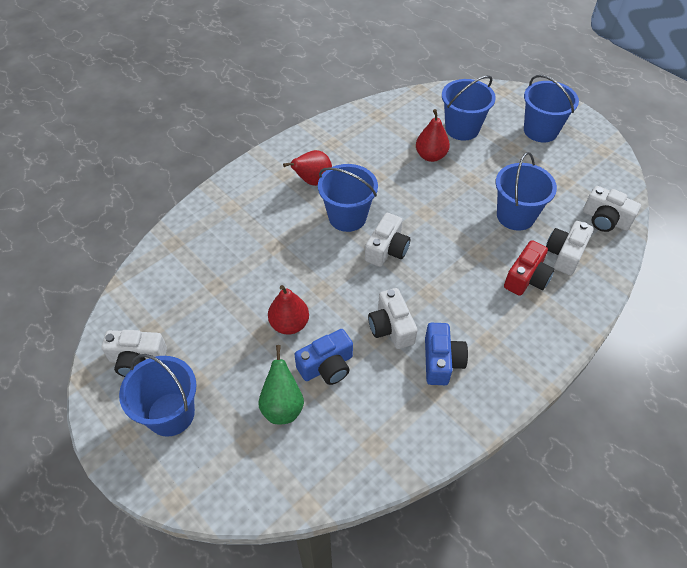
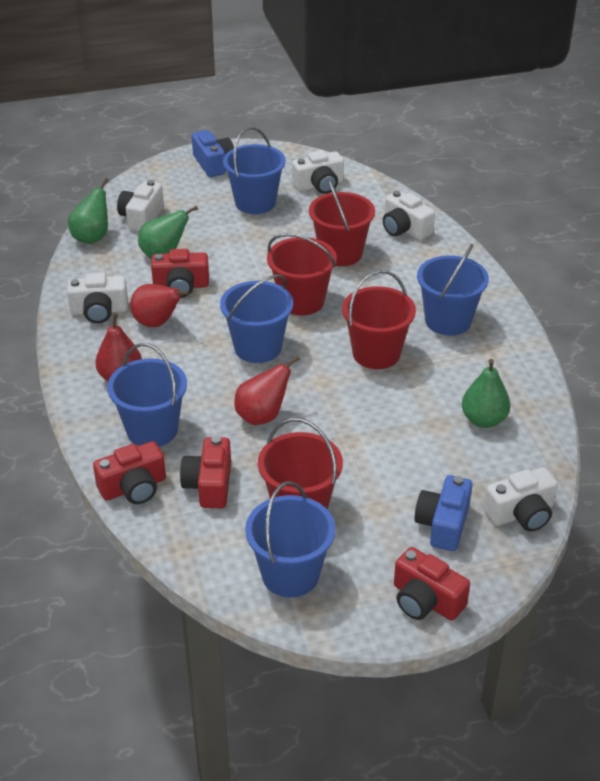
green pear: [259,345,304,425] = 1 -> [68,178,109,244] [138,205,198,258] [462,359,510,428] = 3
red bucket: none = 0 -> [258,418,343,510] [267,233,337,316] [309,177,375,266] [342,270,416,369] = 4
red camera: [504,240,555,296] = 1 -> [93,441,166,504] [151,249,209,298] [180,436,231,508] [394,547,470,621] = 4

